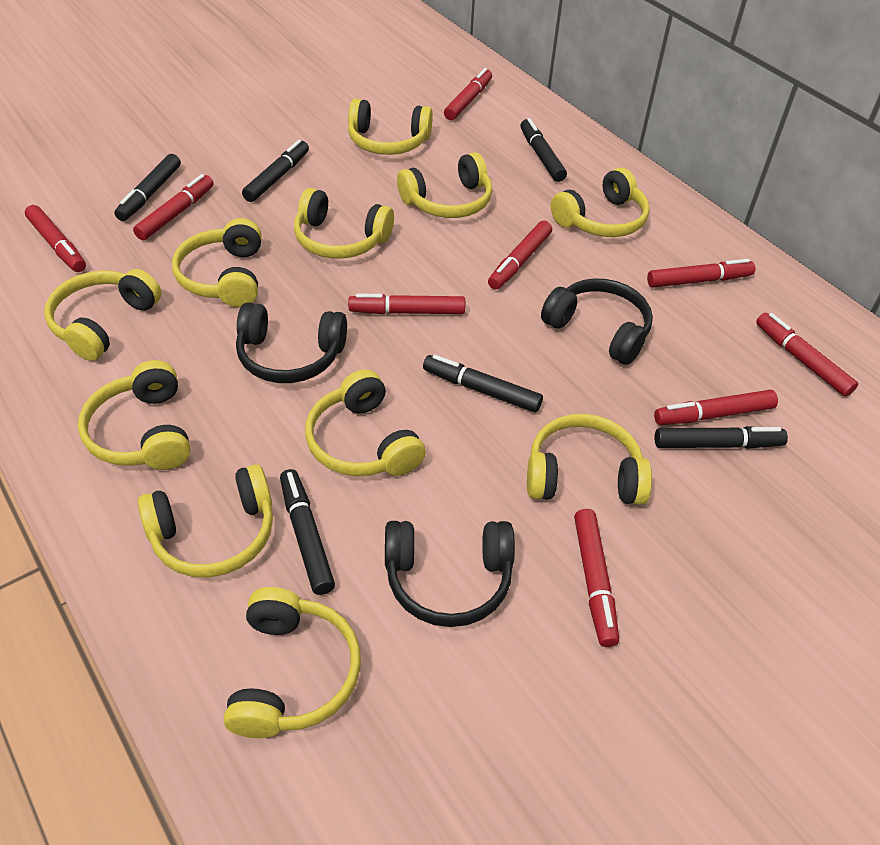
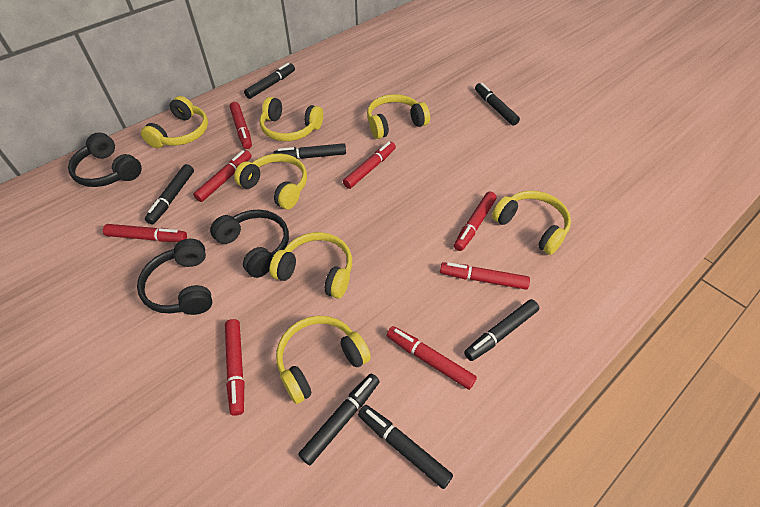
black marker: [114,154,181,221] [242,140,309,202] [280,469,335,595] [423,355,543,412] [520,118,567,182] [654,426,788,449] = 6 -> [145,164,194,224] [244,63,295,99] [273,143,346,159] [298,373,380,466] [358,405,453,489] [464,299,539,361] [475,83,520,126] = 7
red marker: [25,205,86,272] [133,174,214,240] [348,294,465,314] [444,68,492,120] [488,221,552,290] [574,509,619,647] [647,259,756,288] [654,390,778,425] [756,313,858,397] = 9 -> [103,224,187,242] [193,150,252,202] [225,319,244,416] [230,102,252,149] [343,142,396,189] [387,326,477,390] [440,262,530,290] [454,191,497,251] = 8
yellow headphones: [44,269,162,361] [78,360,191,470] [138,464,273,578] [172,218,261,307] [224,587,361,738] [294,188,394,259] [305,369,426,476] [348,99,433,155] [397,152,493,218] [527,414,652,505] [551,168,650,237] = 11 -> [141,96,208,148] [234,154,307,209] [260,97,323,141] [269,232,352,299] [276,316,371,404] [367,94,430,139] [492,191,571,255] = 7

